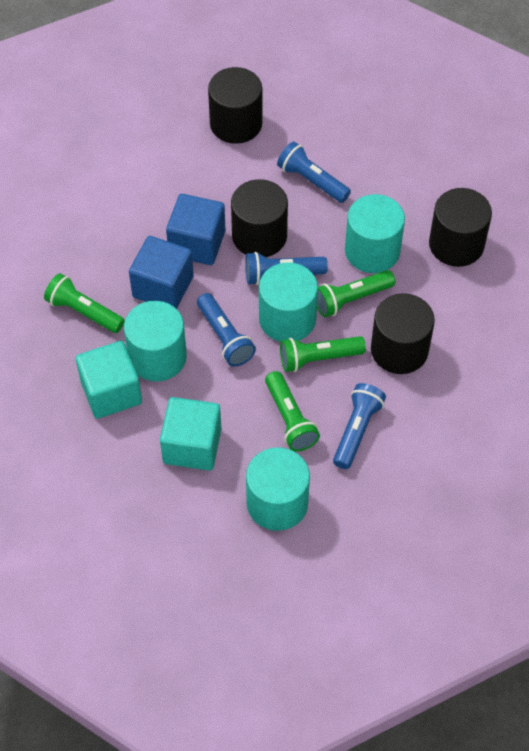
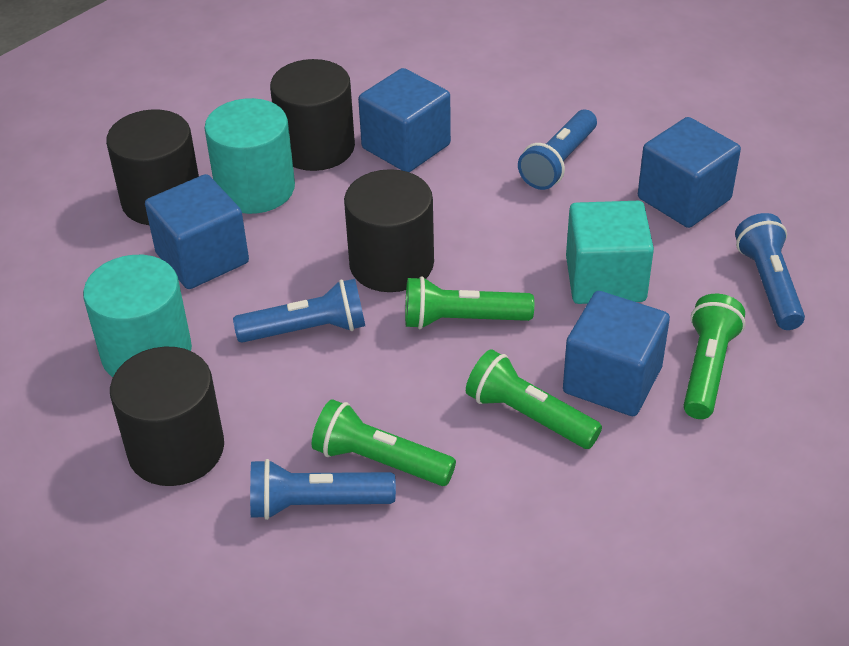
blue cube: [129,236,194,309] [166,194,226,265] = 2 -> [145,174,249,289] [358,68,451,172] [563,291,670,416] [638,117,741,228] = 4
turquoise cube: [76,341,142,419] [160,397,221,471] = 2 -> [566,201,654,304] = 1
turquoise cylinder: [124,301,187,382] [246,447,310,531] [259,262,318,342] [345,194,405,273] = 4 -> [83,255,192,377] [204,98,295,214] = 2

